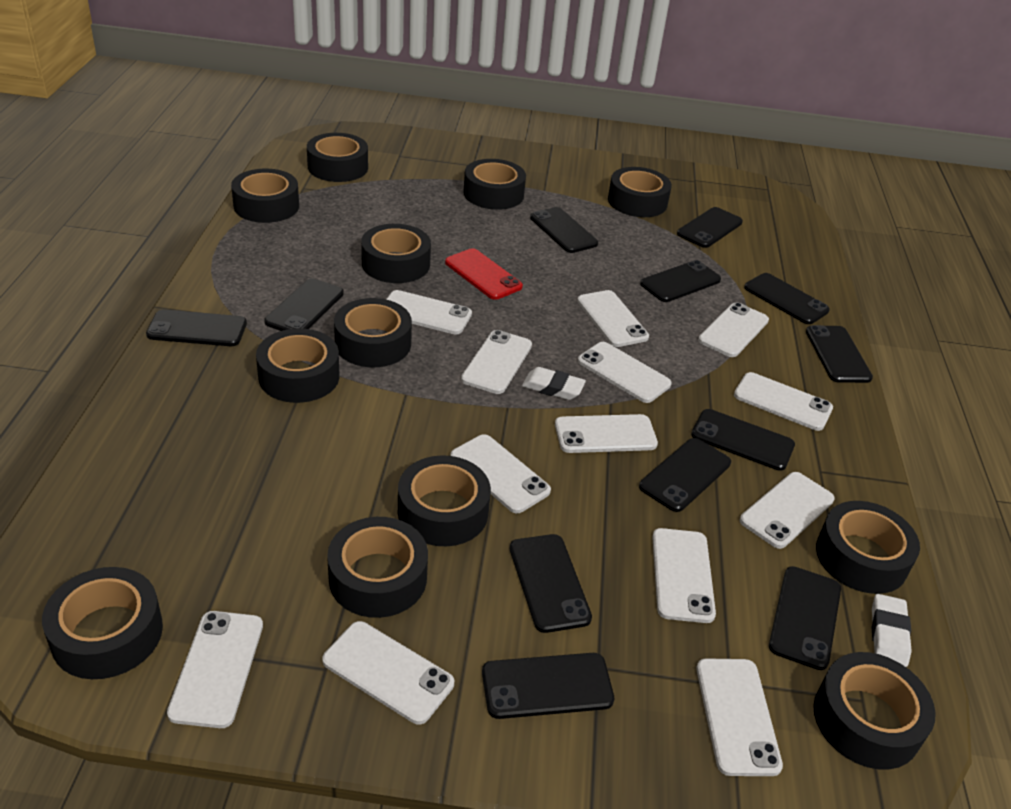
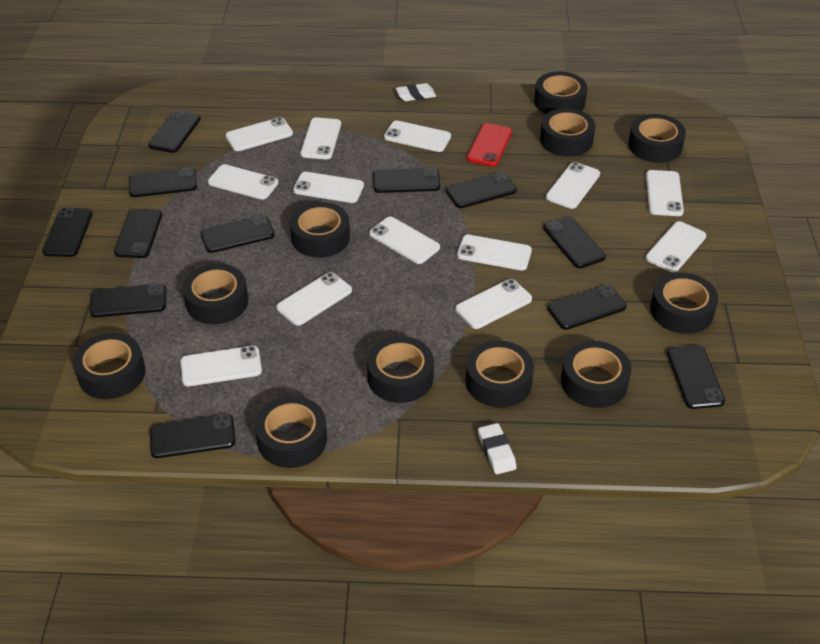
black tape: [42,567,163,679] [231,169,299,223] [256,329,339,403] [307,133,368,182] [327,517,428,618] [334,298,412,367] [361,224,431,283] [398,455,491,546] [463,159,526,210] [608,167,672,217] [813,652,936,770] [816,501,920,594] = 12 -> [73,333,146,399] [183,264,248,324] [255,396,327,468] [290,202,350,258] [367,336,434,403] [466,340,534,408] [534,71,587,114] [540,108,595,157] [561,341,631,408] [628,114,686,163] [650,272,718,334] = 11

